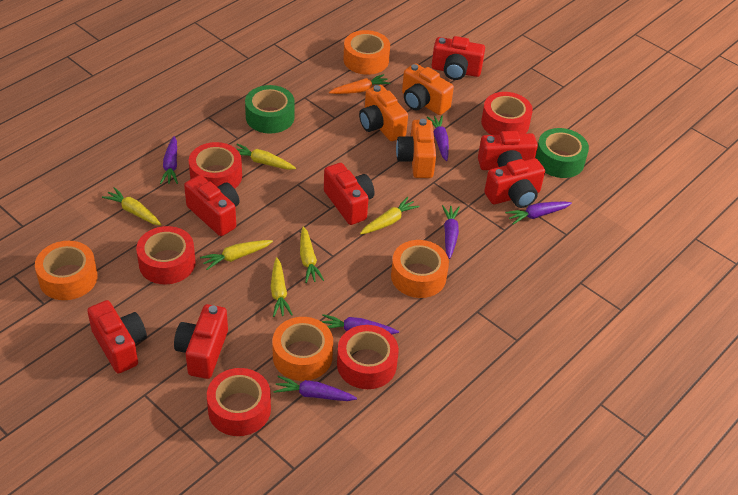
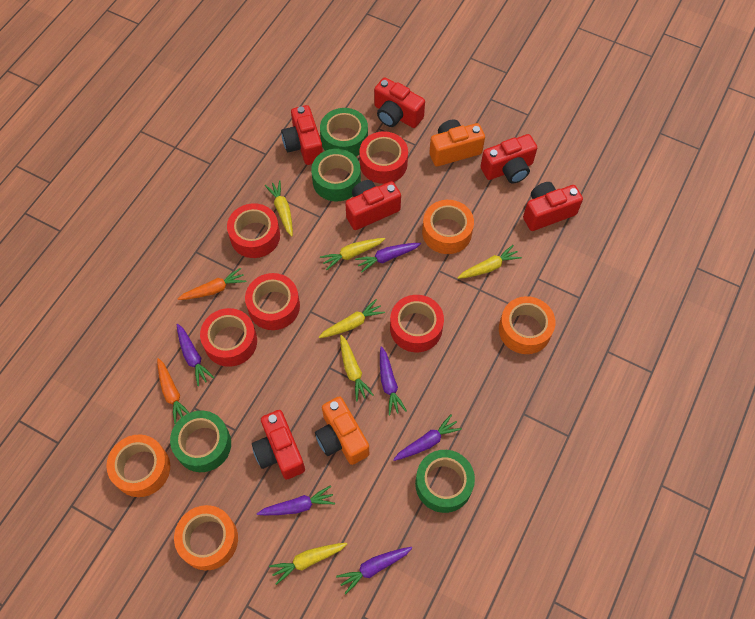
green tape: [245,85,295,134] [535,128,589,178] = 2 -> [170,411,231,472] [311,149,361,201] [320,108,368,156] [415,450,475,513] = 4
orange camera: [359,85,408,141] [396,119,436,178] [402,63,454,115] = 3 -> [315,396,369,465] [429,120,485,167] = 2
orange carrot: [329,74,390,94] = 1 -> [157,358,189,424] [178,268,246,300] = 2
red camera: [87,300,147,373] [174,304,228,379] [184,175,239,236] [324,163,374,225] [432,36,485,80] [478,131,538,170] [484,158,545,208] = 7 -> [252,410,305,480] [281,105,323,165] [345,180,401,230] [374,77,425,128] [480,134,537,183] [523,182,583,231] = 6

